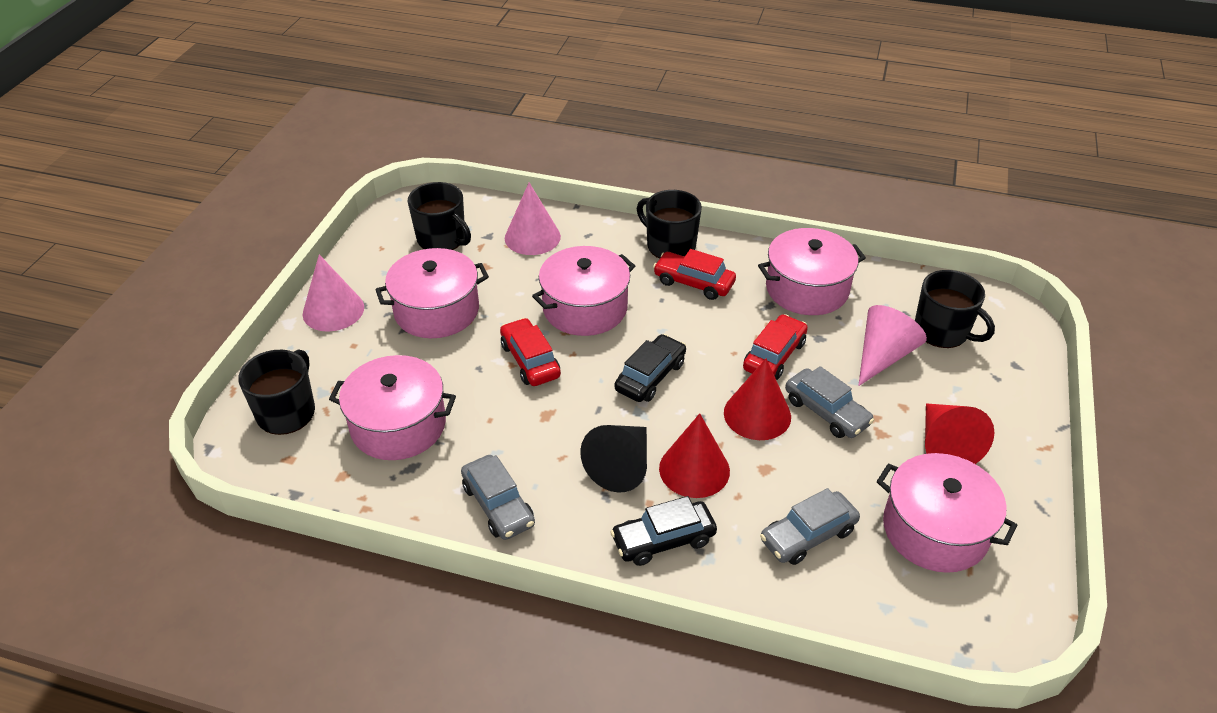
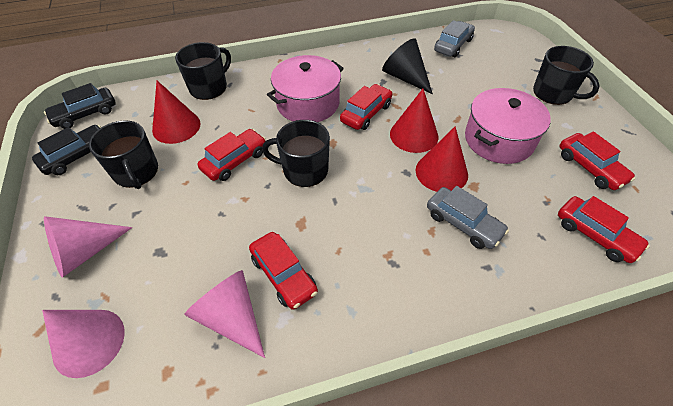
grey car: [461,455,535,540] [760,488,860,565] [785,366,874,438] = 3 -> [427,186,509,249] [434,20,475,57] = 2
pink pot: [329,355,456,460] [375,248,489,338] [532,246,635,336] [758,228,866,315] [877,453,1018,573] = 5 -> [267,55,344,122] [465,88,551,164] = 2
red car: [500,318,561,386] [653,249,736,300] [743,314,808,380] = 3 -> [197,129,266,181] [249,232,318,310] [340,84,392,130] [558,196,650,263] [559,131,635,190] = 5

